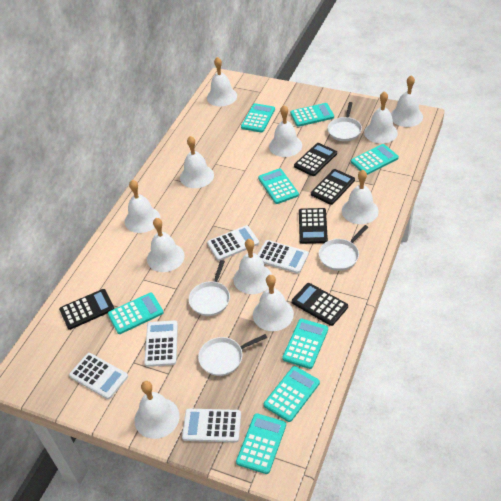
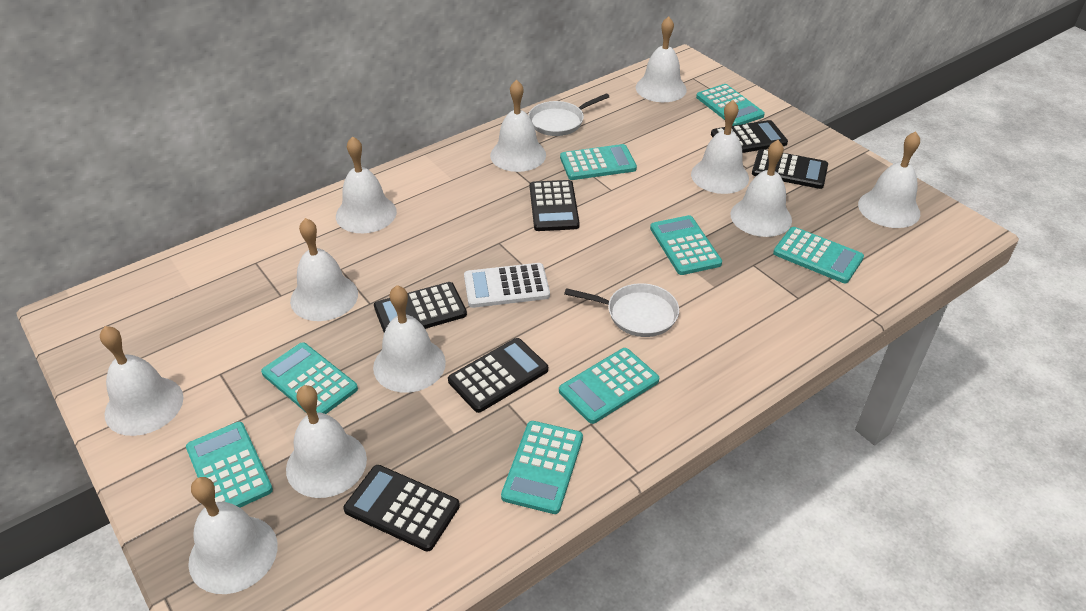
black calculator: [59,289,114,330] [292,283,348,326] [294,143,337,176] [299,208,328,244] [311,169,355,205] = 5 -> [343,465,460,551] [374,282,467,332] [448,338,548,413] [530,180,580,231] [711,120,788,153] [752,149,828,189] = 6
white calculator: [69,353,128,399] [144,320,178,367] [182,409,241,443] [207,225,259,261] [258,240,309,274] = 5 -> [464,263,550,308] = 1
white pan: [189,260,230,316] [198,334,267,376] [319,225,368,271] [328,102,362,141] = 4 -> [528,93,609,136] [564,283,679,337] = 2

